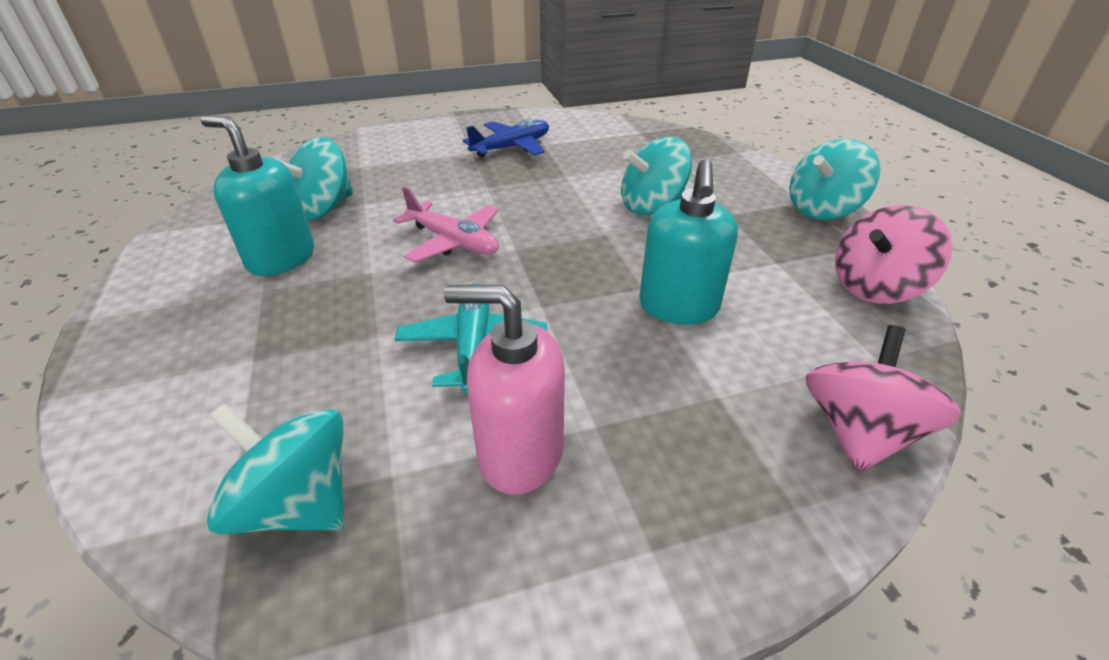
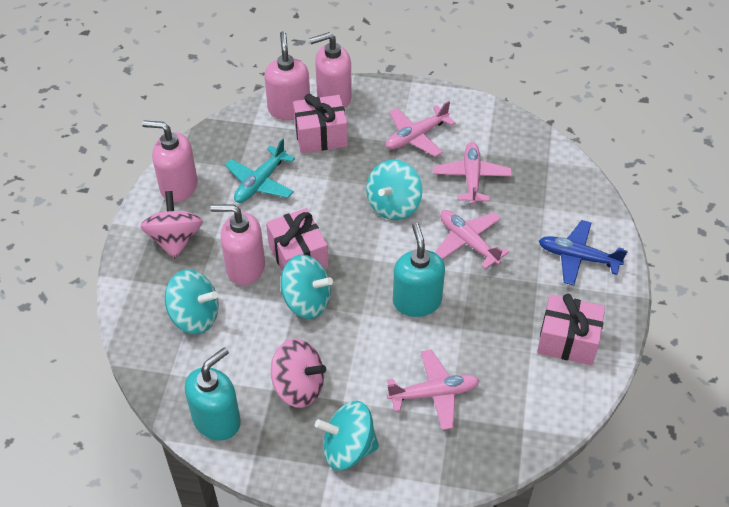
pink gift: none = 0 -> [266,208,329,271] [293,94,348,153] [537,294,605,365] = 3
pink plane: [393,187,499,263] = 1 -> [386,101,456,157] [387,350,480,430] [433,142,512,205] [435,210,509,269] = 4
pink soap dispenser: [444,285,565,495] = 1 -> [142,120,198,203] [211,205,265,285] [264,31,310,120] [309,32,352,109] = 4

